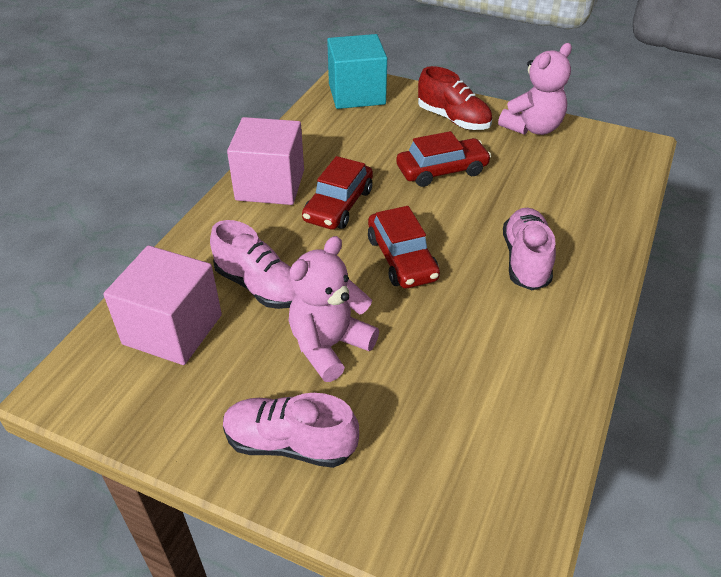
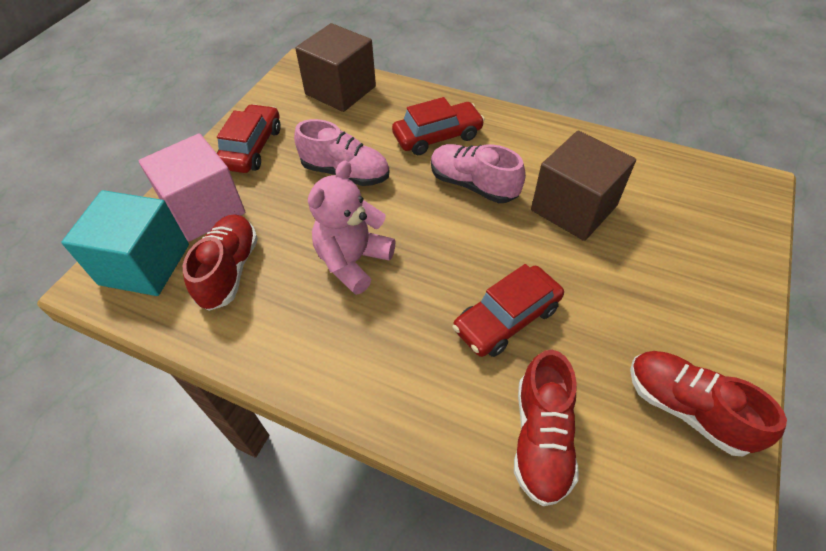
brown cube: none = 0 -> [295,23,376,112] [531,131,636,241] = 2
pink cube: [103,245,222,365] [227,117,304,205] = 2 -> [139,133,245,242] = 1
pink shoe: [210,220,296,309] [223,393,359,468] [503,208,556,290] = 3 -> [294,119,389,186] [431,144,526,203] = 2
pink teddy bear: [289,236,379,382] [498,43,572,135] = 2 -> [308,161,396,295] = 1
red shoe: [418,66,492,130] = 1 -> [183,215,258,311] [514,350,579,506] [630,351,787,456] = 3

